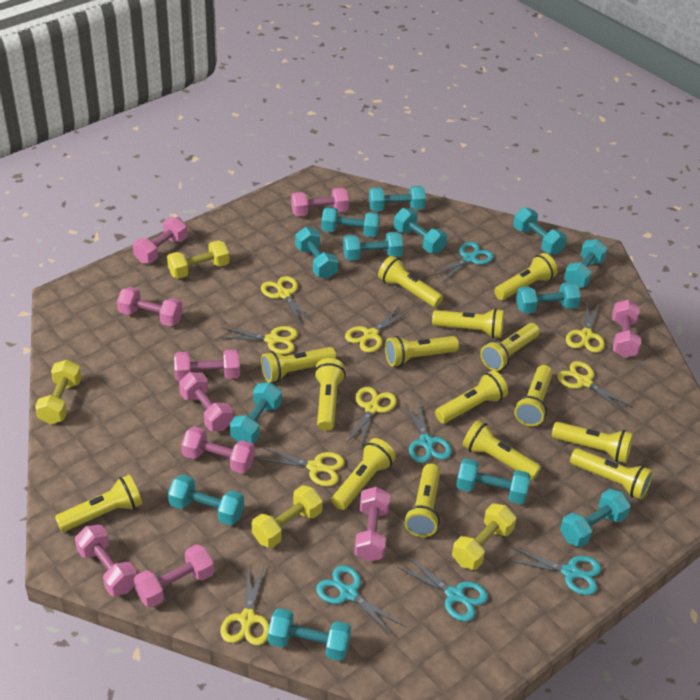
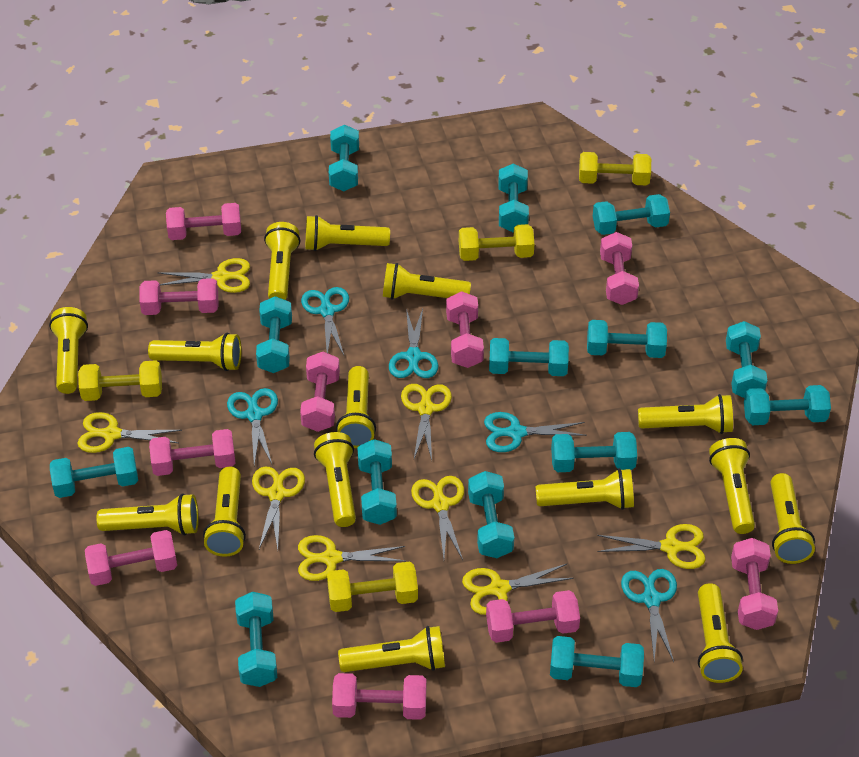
turquoise dumbbell: [168,474,244,525] [230,382,282,443] [268,608,351,661] [295,227,338,279] [321,207,380,237] [343,232,403,261] [369,186,426,211] [394,208,447,254] [456,458,531,504] [513,207,567,255] [516,282,581,314] [560,489,631,547] [564,239,607,287] = 13 -> [50,447,138,498] [235,592,277,687] [256,296,292,373] [329,125,359,191] [357,439,397,525] [468,471,514,558] [489,338,569,376] [498,163,529,233] [550,636,644,687] [551,432,637,472] [587,320,667,358] [593,194,670,235] [726,321,768,398] [744,385,831,425] = 14

